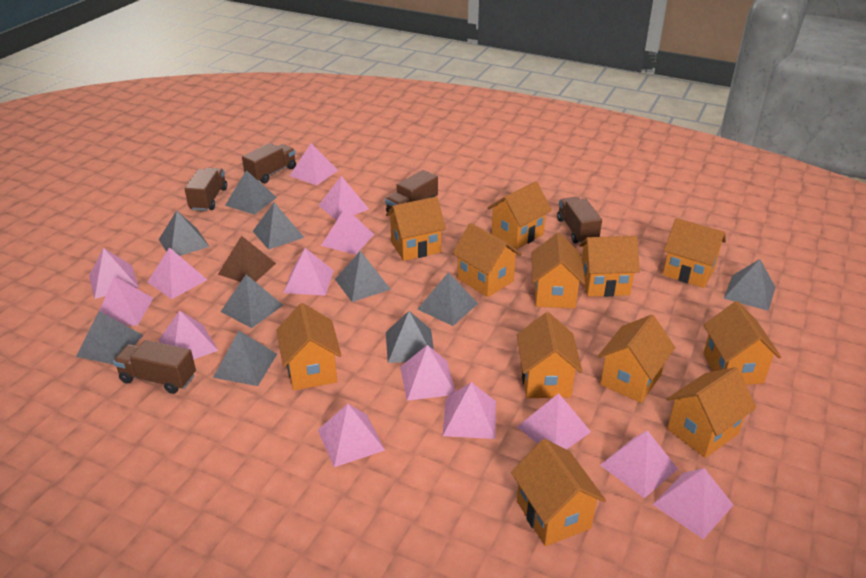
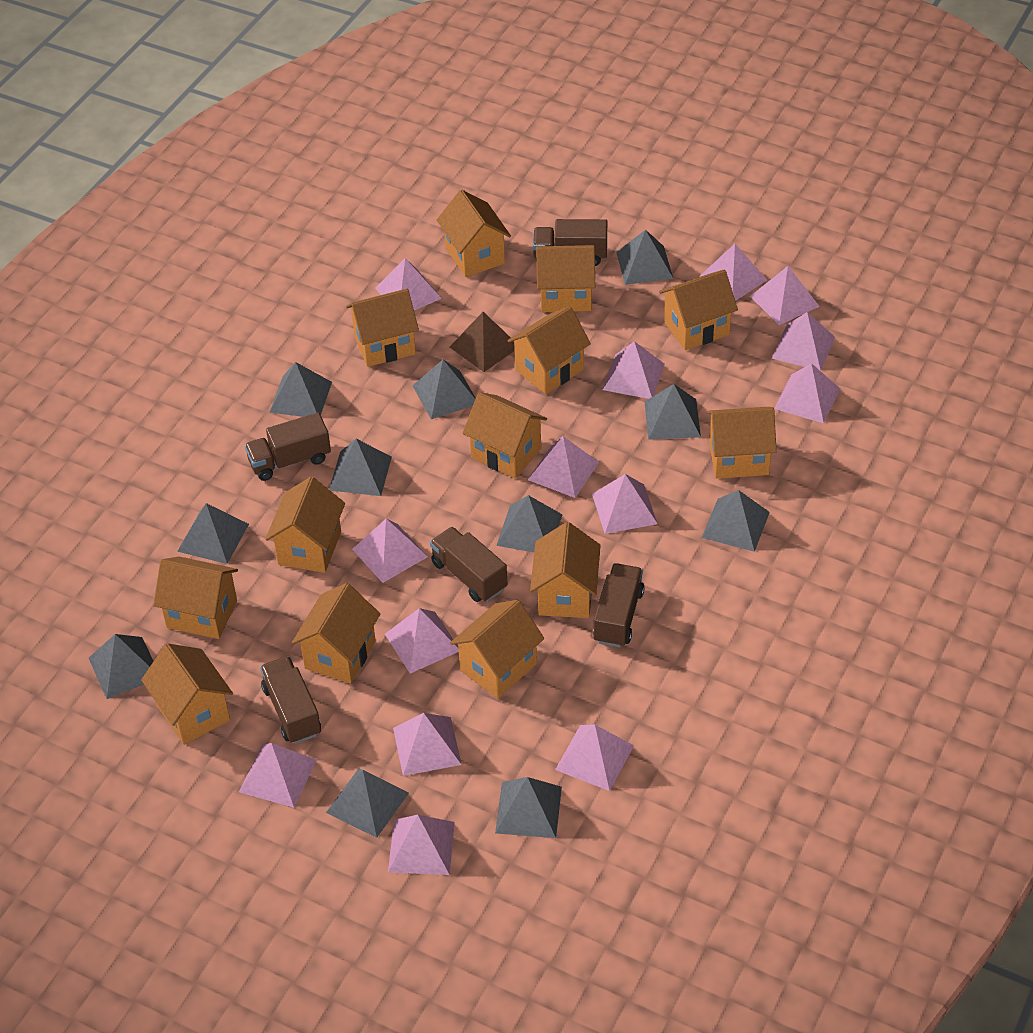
grey pyramid: [76,311,143,365] [159,211,210,256] [213,331,277,386] [220,274,283,328] [225,170,277,215] [253,203,305,250] [335,251,391,302] [386,311,434,363] [417,272,478,326] [724,259,776,311] = 10 -> [89,634,154,699] [177,503,249,564] [269,362,332,417] [326,769,409,838] [329,439,392,496] [412,360,476,419] [495,777,562,838] [496,495,563,552] [616,230,673,285] [644,384,701,440] [702,490,770,552] = 11
orange house: [276,303,342,390] [386,197,446,261] [452,223,522,297] [487,181,552,249] [511,439,606,546] [517,312,583,398] [531,233,585,308] [579,236,640,297] [598,315,675,403] [663,218,726,288] [667,367,756,458] [703,301,781,385] = 12 -> [141,643,233,745] [153,556,238,639] [265,477,345,573] [292,583,380,684] [346,289,419,367] [437,190,511,277] [450,600,544,698] [463,392,547,479] [507,306,591,394] [530,522,601,618] [536,245,595,312] [659,269,738,350] [706,407,777,479] = 13

